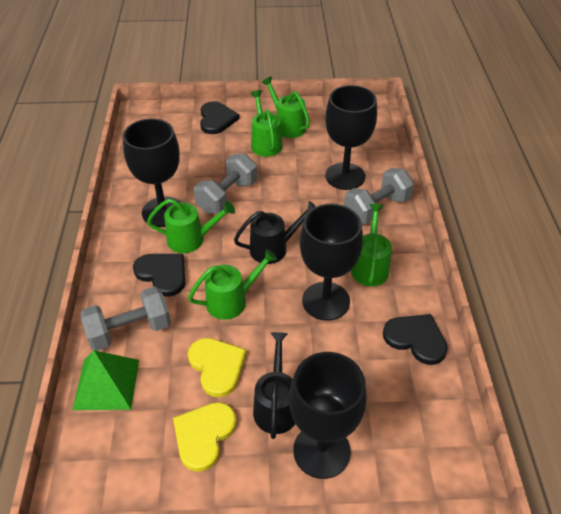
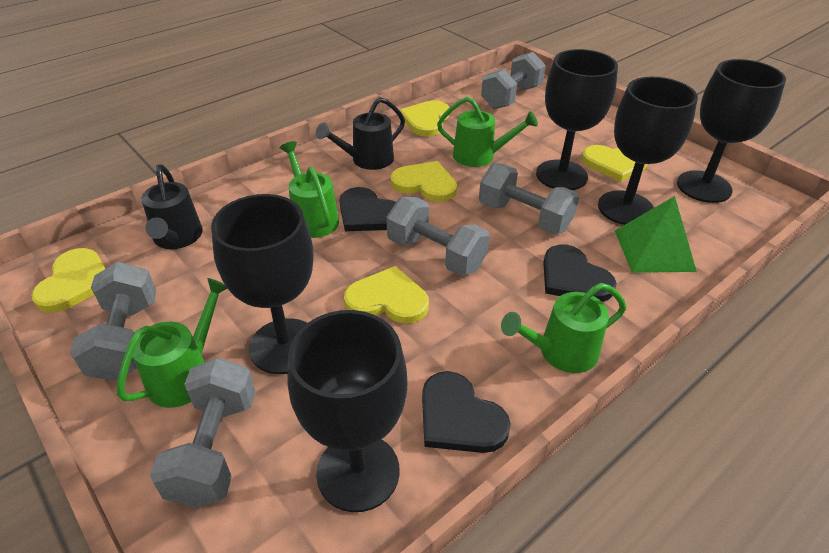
black goblet: [123,118,181,227] [289,352,367,479] [300,204,363,321] [325,85,377,190] = 4 -> [211,194,314,374] [287,310,408,512] [536,49,618,190] [598,77,698,225] [677,59,786,203] = 5
green watering can: [147,199,235,253] [188,249,277,320] [250,90,283,157] [261,77,310,138] [351,204,392,286] = 5 -> [117,278,227,408] [280,141,339,238] [437,97,538,167] [501,283,626,373] = 4
grey dumbbell: [80,286,171,351] [194,153,257,214] [344,168,414,224] = 3 -> [70,262,157,381] [150,358,255,508] [387,197,490,276] [479,163,579,234] [481,52,546,109] = 5
yellow heart: [173,402,237,472] [188,338,247,397] = 2 -> [31,248,105,313] [344,266,429,324] [391,161,457,202] [399,100,450,136] [582,145,648,182] = 5

